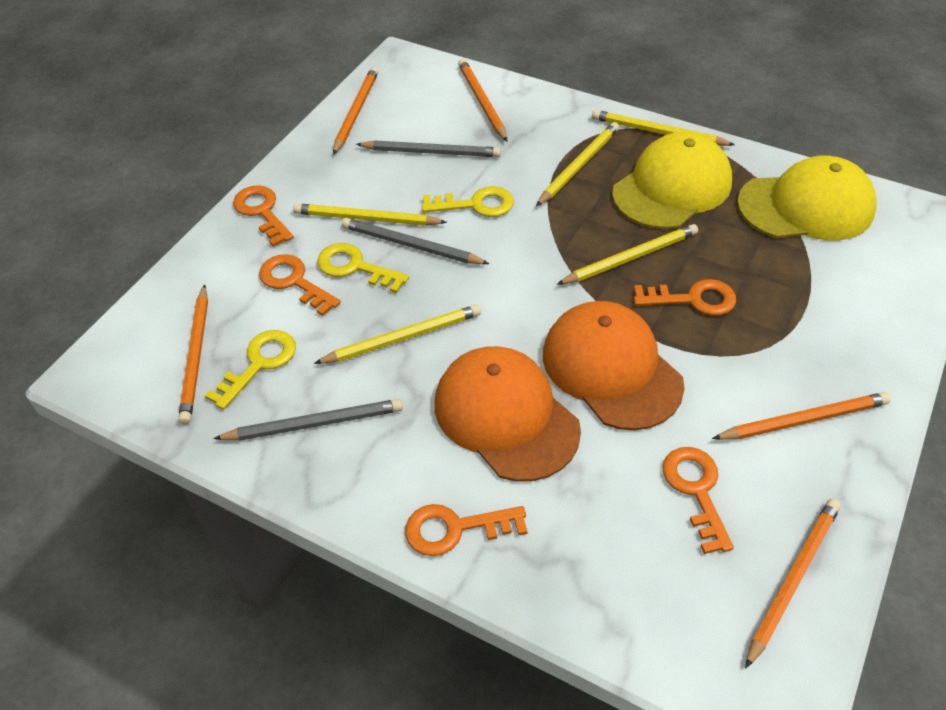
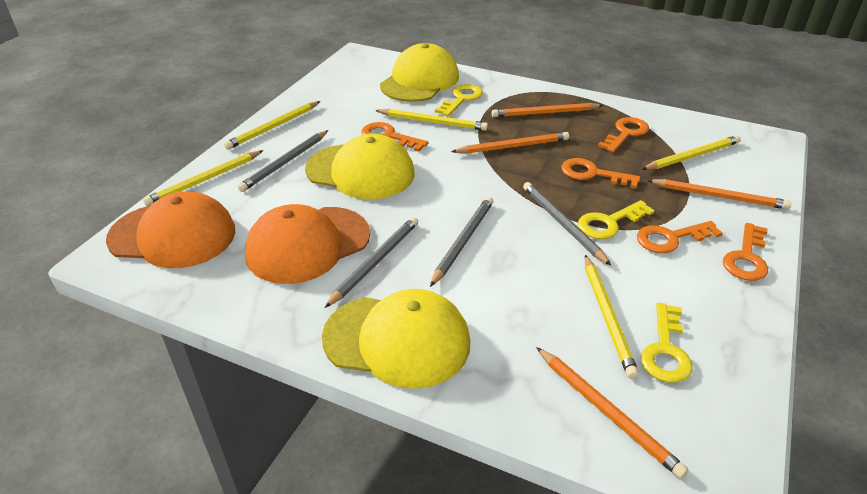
grey pencil: [213,399,403,441] [342,218,489,264] [356,140,501,157] = 3 -> [237,130,328,192] [325,217,418,308] [430,197,493,287] [523,182,611,266] = 4
orange pencil: [178,284,208,425] [333,67,379,155] [458,59,507,141] [712,392,891,440] [745,499,841,668] = 5 -> [451,132,569,154] [492,103,603,117] [536,347,688,479] [647,179,791,209] = 4
yellow cap: [612,132,732,229] [737,156,877,241] = 2 -> [305,134,415,199] [322,289,470,389] [380,43,459,102] = 3

